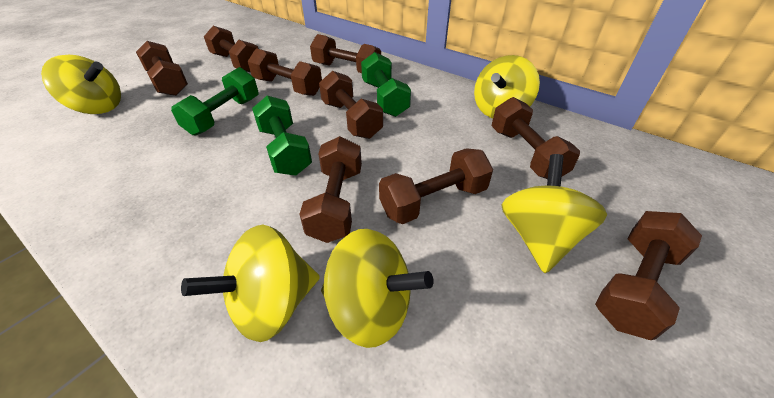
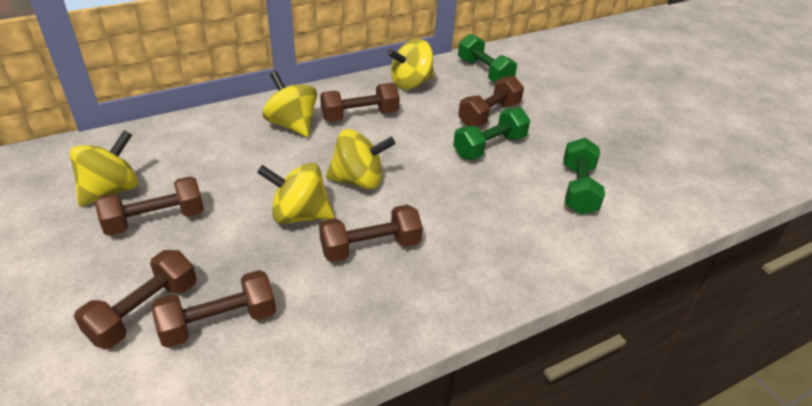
brown dumbbell: [136,41,188,96] [204,26,259,72] [248,48,322,96] [299,136,362,243] [310,34,381,73] [319,71,383,139] [379,148,493,224] [492,97,580,179] [595,211,702,340] = 9 -> [74,250,197,349] [95,176,204,236] [152,270,276,348] [319,205,422,262] [320,83,400,122] [458,76,524,127] = 6

